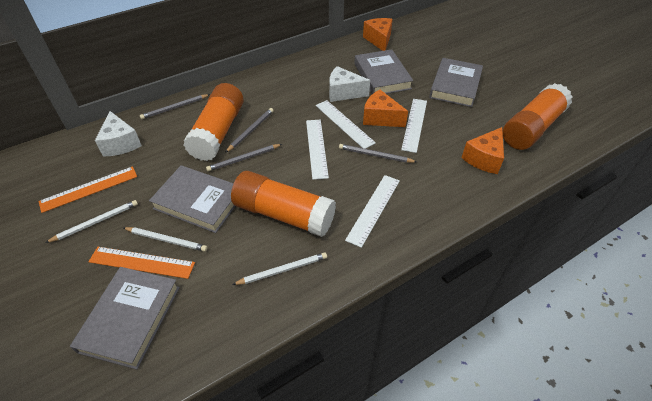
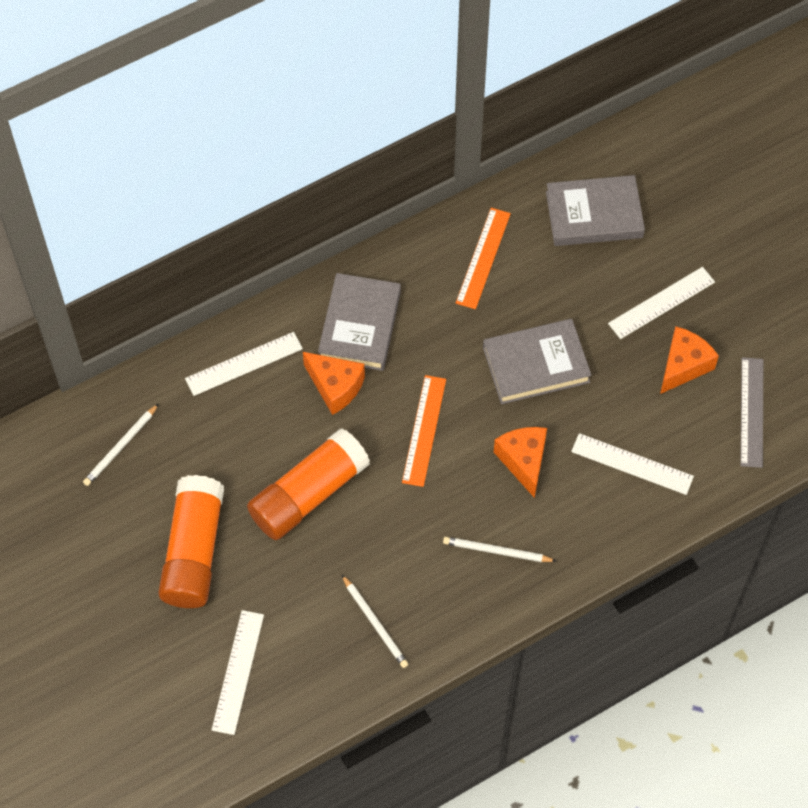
grey book: [70,267,180,370] [149,165,236,233] [354,49,413,94] [429,58,483,107] = 4 -> [318,273,401,371] [483,319,592,404] [546,175,645,246] = 3
grey pencil: [140,94,210,119] [206,144,282,172] [225,108,274,153] [339,144,417,163] = 4 -> none = 0
grey ruler: none = 0 -> [740,357,763,468] = 1
orange glue stick: [183,83,244,161] [231,171,336,237] [503,83,573,150] = 3 -> [158,475,224,608] [247,428,370,540] = 2
white cheese: [95,111,142,157] [329,66,370,102] = 2 -> none = 0

